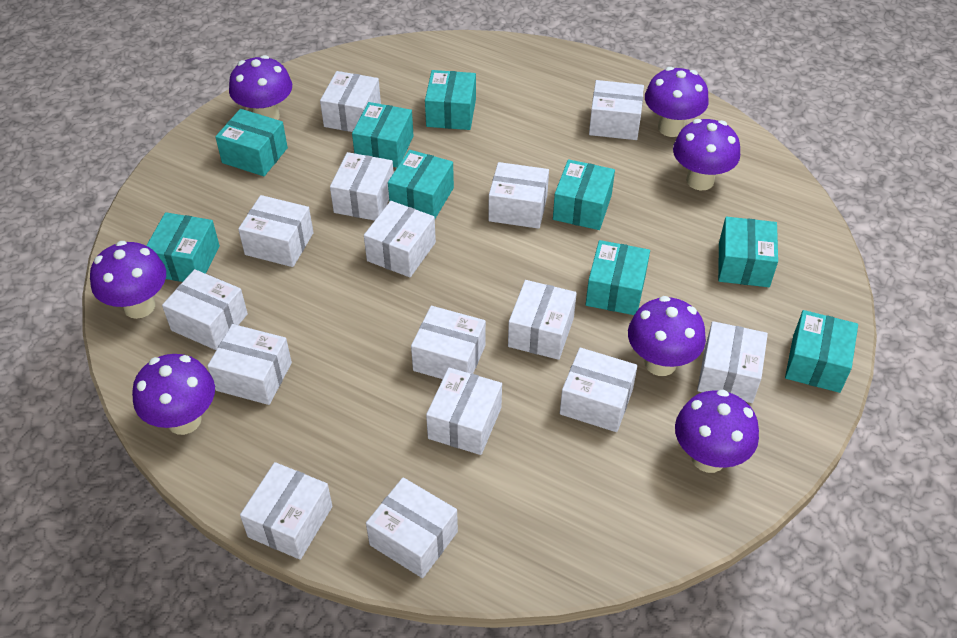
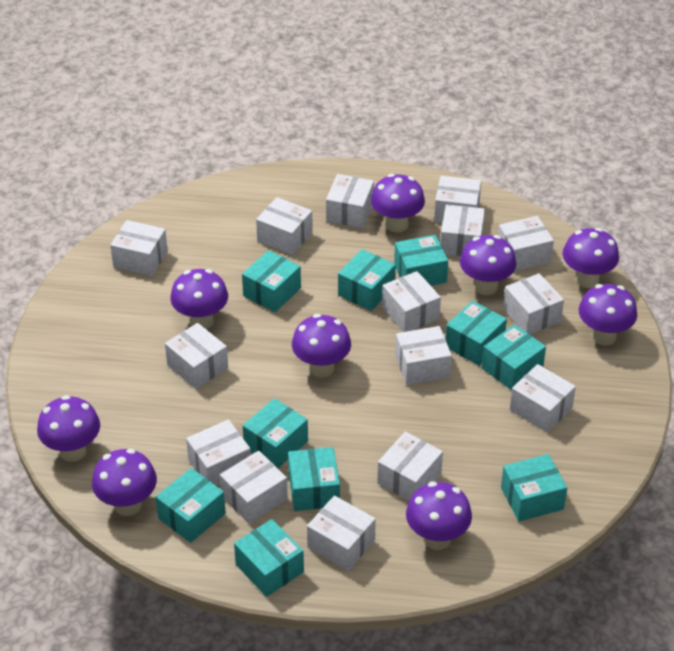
purple mushroom: [90,241,166,319] [132,354,215,435] [229,55,292,120] [628,296,706,376] [645,67,709,137] [673,119,740,191] [675,390,759,473] = 7 -> [37,395,100,462] [92,449,157,516] [170,269,228,329] [292,314,351,378] [371,174,425,233] [406,482,472,550] [460,235,516,295] [563,228,619,288] [579,284,637,346] = 9
turquoise box: [146,212,220,282] [215,109,288,176] [352,102,414,168] [388,150,454,219] [425,70,476,130] [553,159,615,230] [586,240,650,315] [718,217,778,287] [785,310,858,393] = 9 -> [156,468,226,543] [234,519,304,597] [242,250,301,312] [243,398,308,468] [288,447,340,511] [338,249,396,311] [394,235,448,286] [445,300,507,366] [482,324,546,390] [501,454,567,522] = 10

